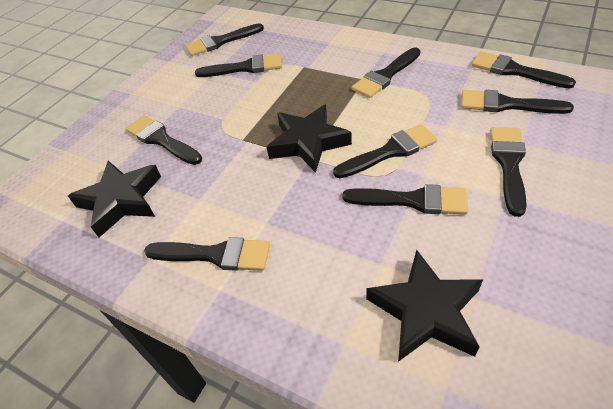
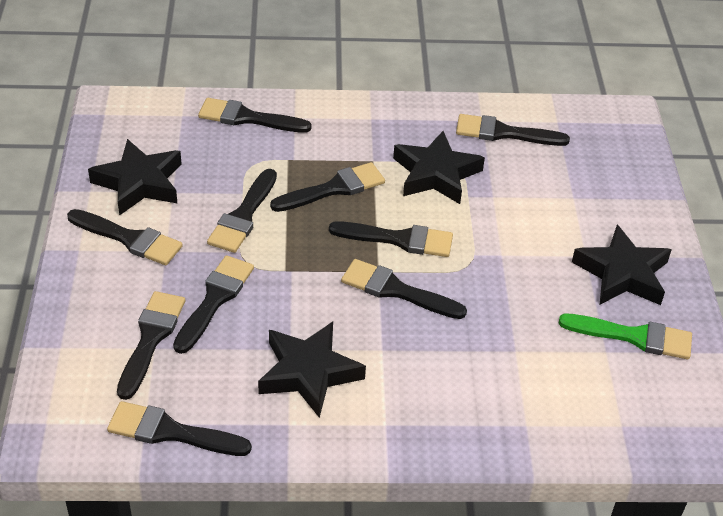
black star: [68,161,161,238] [267,104,352,173] [366,250,483,362] = 3 -> [88,139,182,216] [258,322,366,418] [393,131,485,204] [572,225,672,305] = 4
green brush: none = 0 -> [559,314,692,359] = 1

